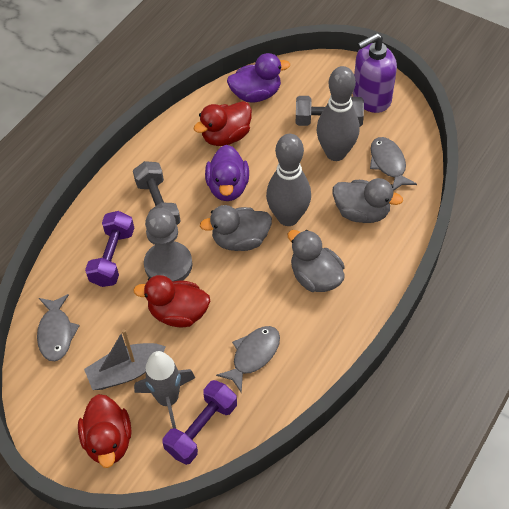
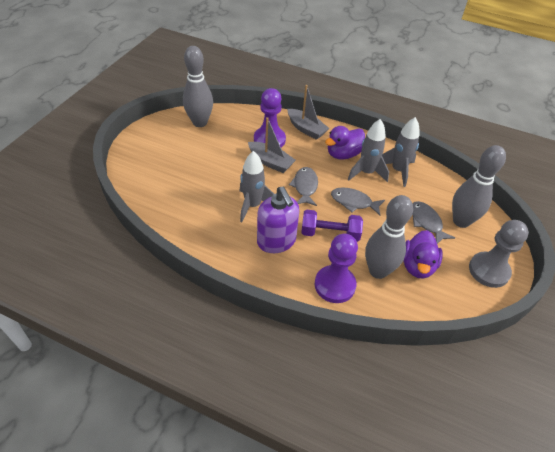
grey boat: [84,329,166,390] = 1 -> [248,117,296,173] [288,85,330,140] = 2
grey bowling pin: [266,134,311,226] [316,66,359,161] = 2 -> [183,46,213,127] [365,195,413,279] [452,145,506,228] = 3
grey duck: [200,205,272,251] [288,230,345,292] [332,178,403,223] = 3 -> none = 0
grey dumbbell: [133,161,181,225] [296,96,364,127] = 2 -> none = 0
grey rocket: [134,351,195,429] = 1 -> [240,151,274,222] [348,119,389,182] [382,117,420,187] = 3
purple dumbbell: [85,211,134,287] [162,380,237,465] = 2 -> [301,210,363,242] = 1
purple pawn: none = 0 -> [254,88,286,148] [315,234,358,303] = 2
red duck: [78,394,131,468] [133,275,210,327] [193,101,252,146] = 3 -> none = 0

